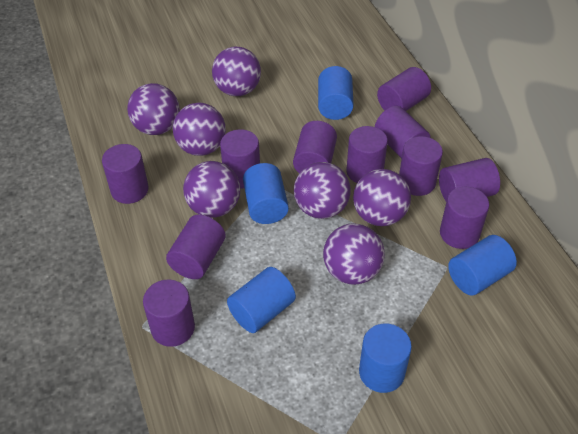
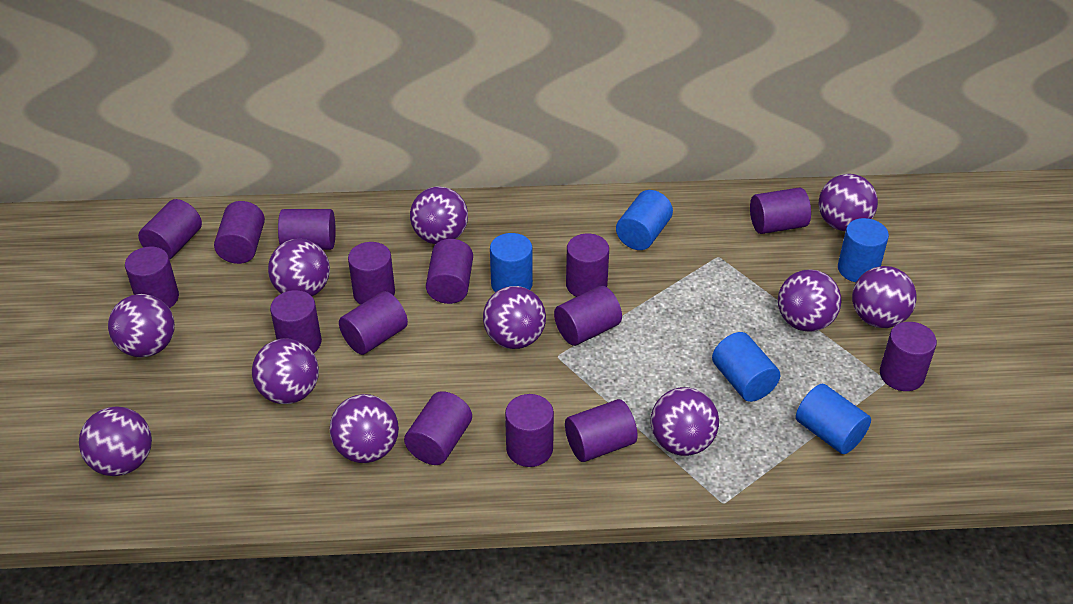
purple ball: [127,83,180,135] [173,103,226,156] [183,161,240,218] [212,47,261,96] [294,162,351,219] [323,223,384,285] [353,169,411,226] = 7 -> [79,406,152,476] [108,294,175,357] [252,338,319,404] [268,239,330,296] [330,394,399,463] [410,186,468,244] [483,286,546,349] [650,387,719,456] [778,269,841,332] [819,174,878,231] [852,266,917,328] = 11
purple cylinder: [102,144,149,204] [143,280,195,347] [166,214,226,279] [220,129,260,188] [293,121,337,173] [346,126,388,183] [375,106,430,158] [377,67,431,111] [399,136,443,196] [439,158,500,202] [440,187,489,249] = 11 -> [125,247,179,308] [138,199,202,260] [214,201,265,264] [270,290,322,353] [278,209,336,250] [339,291,408,355] [348,242,395,305] [404,391,472,465] [426,239,473,304] [505,394,554,467] [554,286,622,346] [565,399,638,462] [566,233,609,297] [750,188,811,234] [880,322,937,391] = 15

